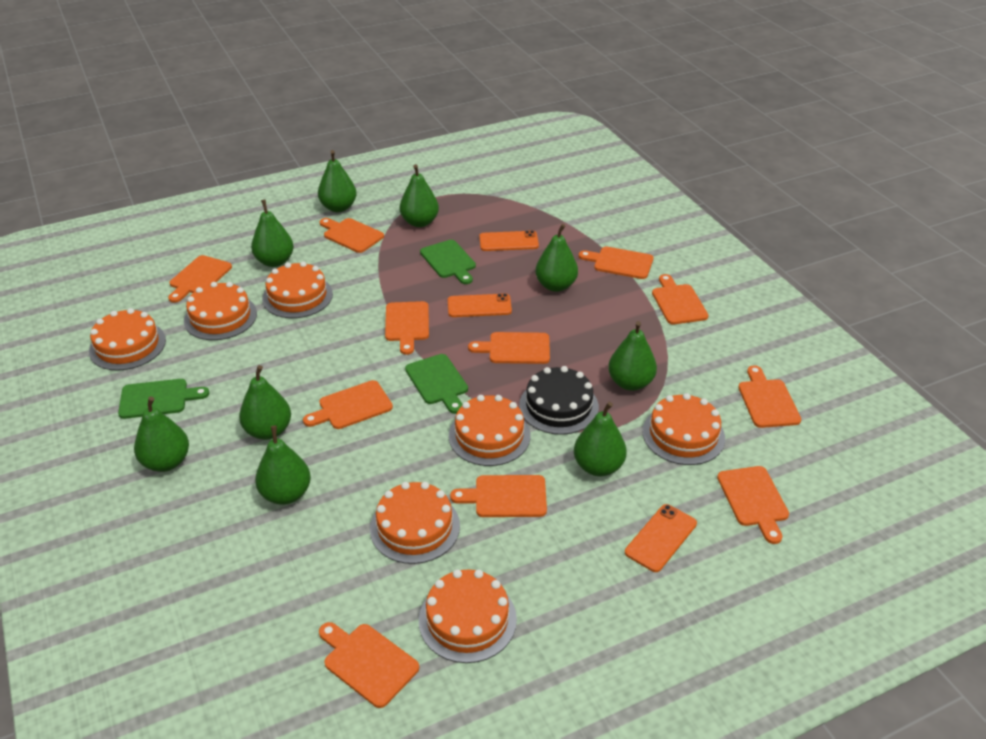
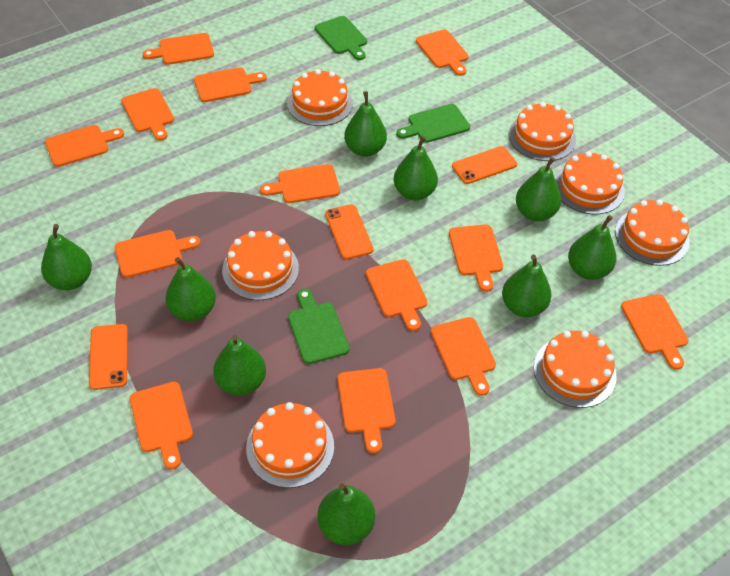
black cake: [519,366,599,435] = 1 -> none = 0
orange cutting board: [168,255,232,303] [303,380,393,429] [319,622,419,708] [320,218,384,253] [385,301,429,355] [450,475,547,517] [468,332,550,364] [579,247,653,279] [652,274,709,325] [717,466,789,544] [738,365,801,428] = 11 -> [45,125,124,167] [115,230,201,278] [121,88,174,141] [130,382,193,469] [143,33,214,65] [194,67,267,102] [260,164,340,203] [338,368,396,454] [366,259,428,331] [416,30,469,76] [431,317,496,396] [449,224,503,292] [621,294,688,370] = 13

